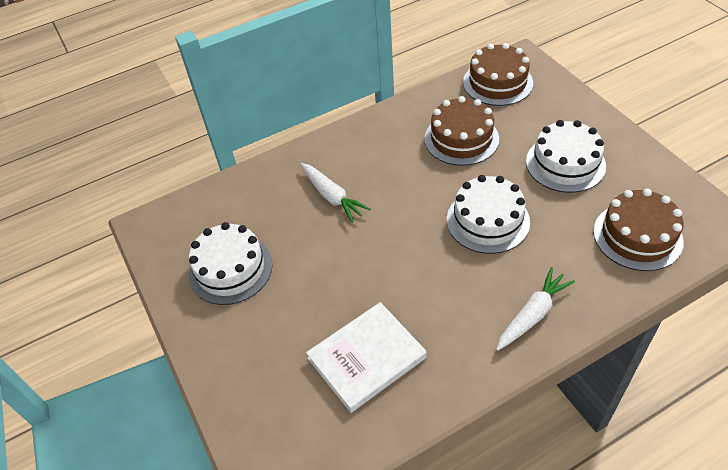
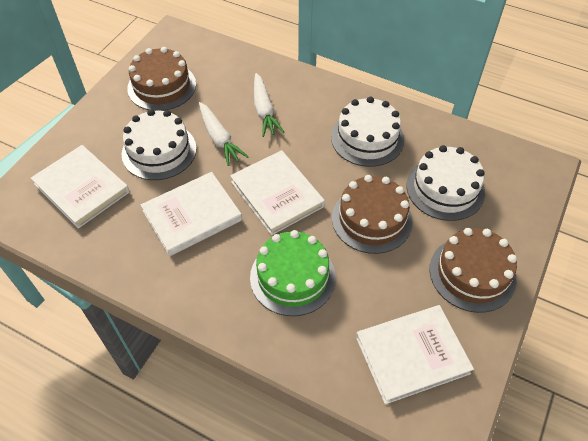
green cake: none = 0 -> [250,230,336,316] = 1
white book: [306,302,426,413] = 1 -> [31,145,130,229] [141,172,242,256] [230,150,325,235] [356,305,474,404] = 4

